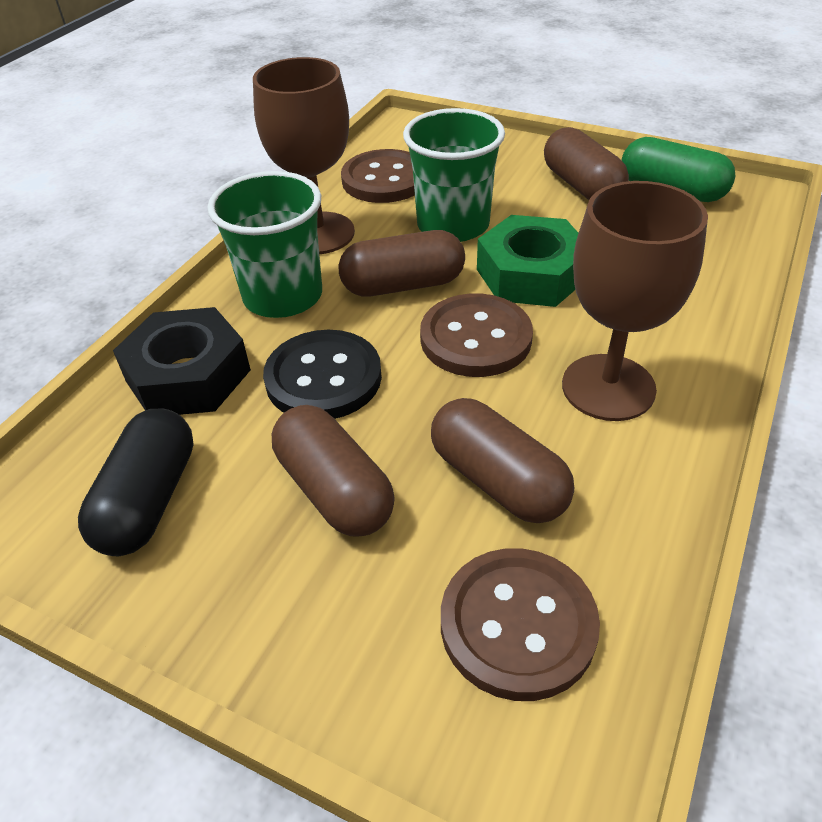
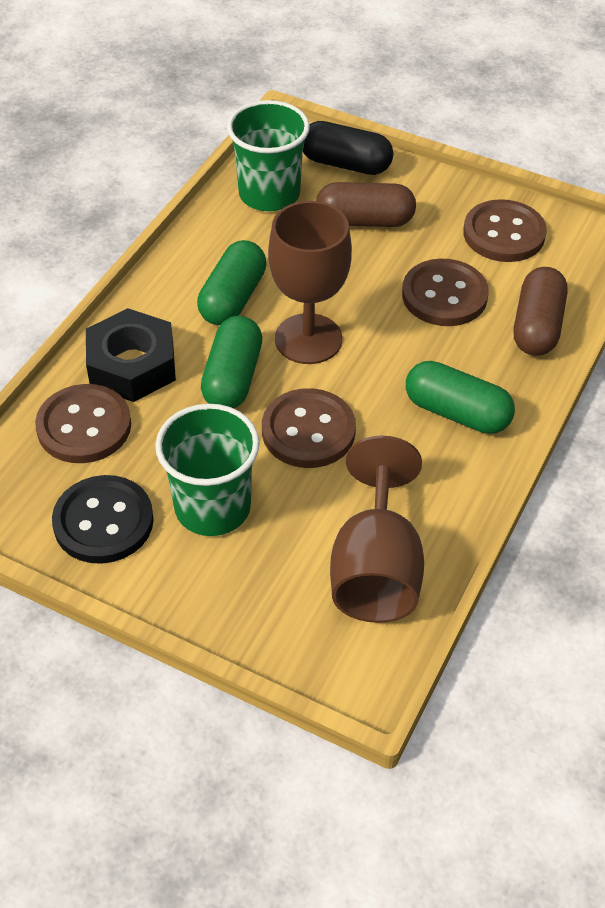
brown button: [341,149,415,203] [420,293,533,377] [441,548,600,701] = 3 -> [35,384,131,463] [262,388,356,468] [402,259,489,326] [463,199,547,262] = 4
brown capsule: [272,405,395,537] [339,230,465,297] [431,398,574,523] [544,127,629,200] = 4 -> [316,182,416,227] [514,267,568,356] = 2
green capsule: [621,137,736,202] = 1 -> [197,240,266,325] [201,316,262,408] [406,361,515,434] = 3
green nut: [477,215,578,307] = 1 -> none = 0

